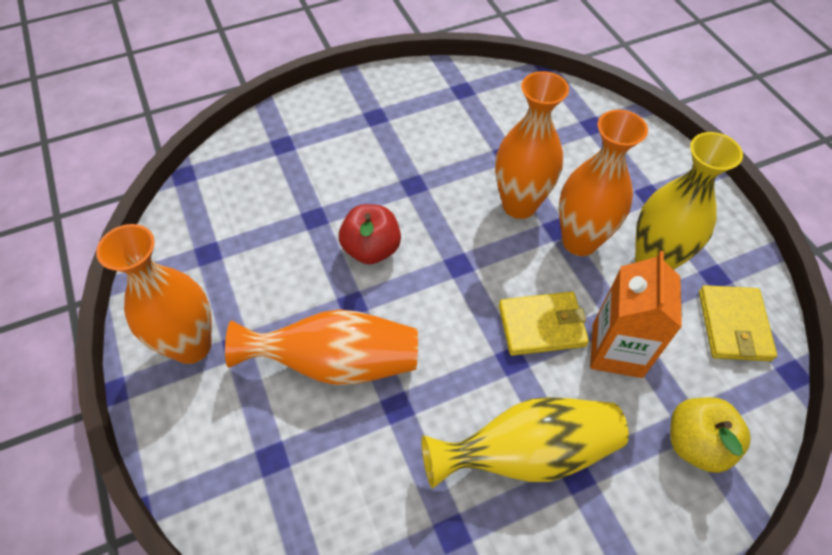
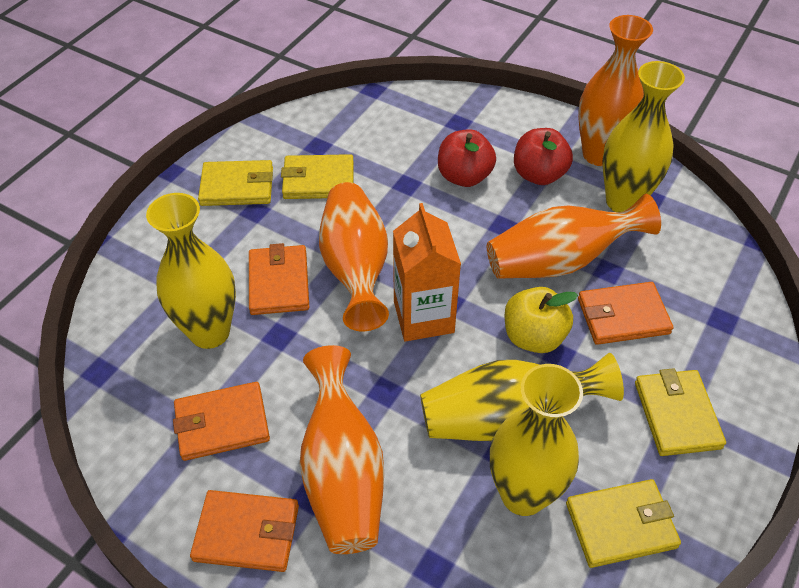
orange wallet: none = 0 -> [173,382,270,461] [190,490,299,572] [249,243,309,315] [578,282,673,345] = 4
red apple: [339,204,401,264] = 1 -> [438,129,496,187] [514,128,573,185] = 2
yellow vase: [422,397,629,489] [635,132,743,270] = 2 -> [146,193,236,349] [420,353,624,441] [490,364,583,516] [602,61,685,212] = 4
yellow wallet: [499,292,589,356] [699,285,777,361] = 2 -> [198,160,273,206] [281,154,354,199] [566,479,681,568] [635,368,726,456] = 4

